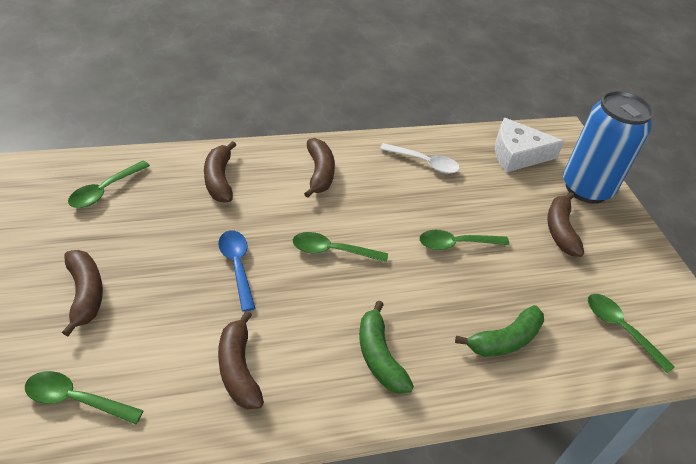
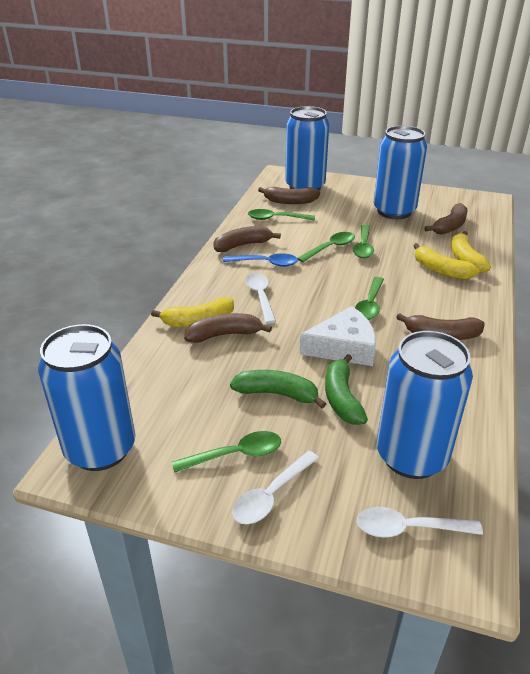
blue can: [563,91,654,204] = 1 -> [38,324,135,471] [285,106,329,191] [373,126,427,219] [377,331,473,479] = 4
white spoon: [380,143,460,174] = 1 -> [232,451,319,524] [245,273,276,324] [357,507,483,538] = 3
yellow banana: none = 0 -> [151,297,234,327] [413,243,480,280] [451,231,491,273] = 3

